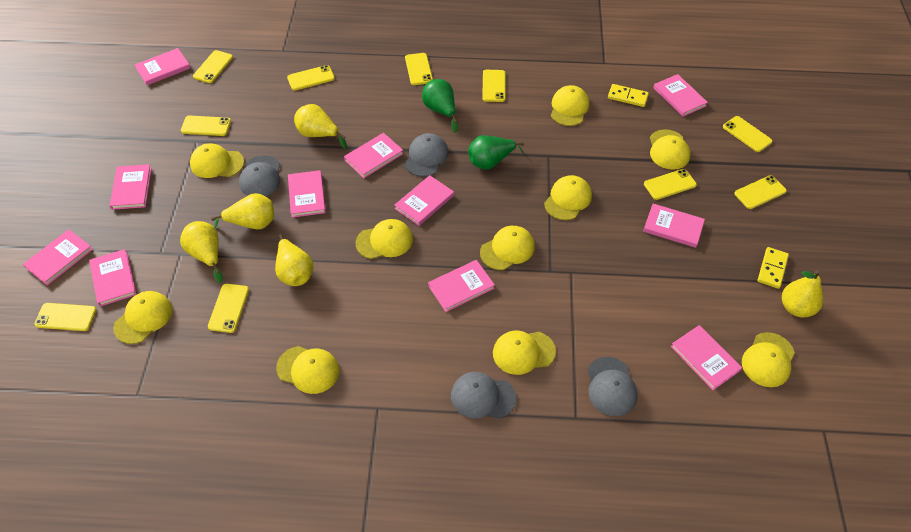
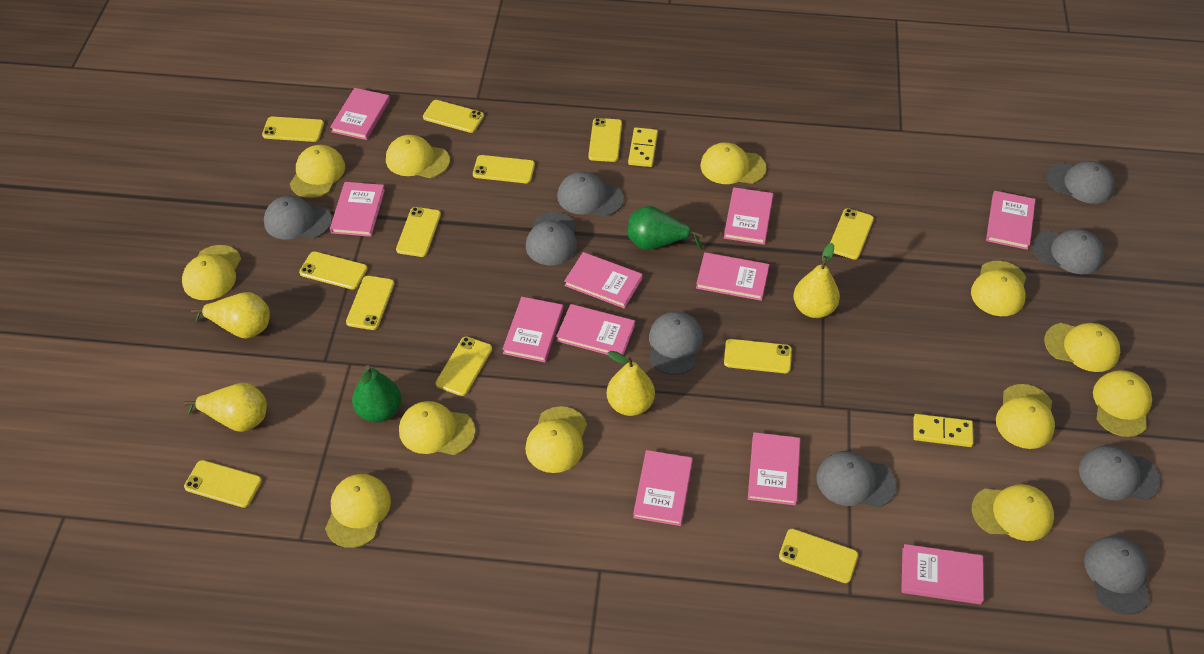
grey cap: [239,155,280,196] [405,133,448,177] [451,372,516,419] [588,357,638,416] = 4 -> [264,196,332,240] [526,212,577,265] [557,171,624,217] [649,312,703,375] [817,451,897,507] [1032,229,1104,274] [1047,161,1115,204] [1079,445,1161,500] [1084,536,1151,615] = 9
yellow cap: [113,291,172,344] [190,143,244,178] [276,346,339,394] [355,219,413,259] [480,226,535,270] [493,330,556,375] [544,175,592,220] [551,85,589,126] [650,129,690,170] [742,332,795,387] = 10 -> [182,245,241,300] [290,145,345,198] [325,474,391,548] [386,135,450,178] [399,401,475,455] [525,406,587,473] [700,142,766,184] [971,261,1026,316] [972,484,1054,541] [996,384,1055,449] [1044,323,1120,372] [1093,370,1152,437] = 12
yellow pear: [180,221,223,283] [211,193,274,230] [275,234,313,286] [294,104,347,149] [782,270,823,317] = 5 -> [183,383,267,432] [191,292,270,339] [607,351,655,416] [793,243,840,318] = 4
yellow phone: [34,303,97,331] [181,115,231,136] [193,50,233,83] [208,284,249,333] [287,65,335,91] [405,53,433,85] [482,70,505,102] [644,169,697,200] [723,116,772,152] [734,175,787,209] = 10 -> [184,460,262,508] [262,116,324,142] [299,251,367,290] [346,276,394,330] [396,207,441,257] [423,100,484,133] [436,336,492,396] [473,155,535,183] [588,118,622,162] [724,339,792,373] [779,529,858,583] [830,208,874,260] = 12

